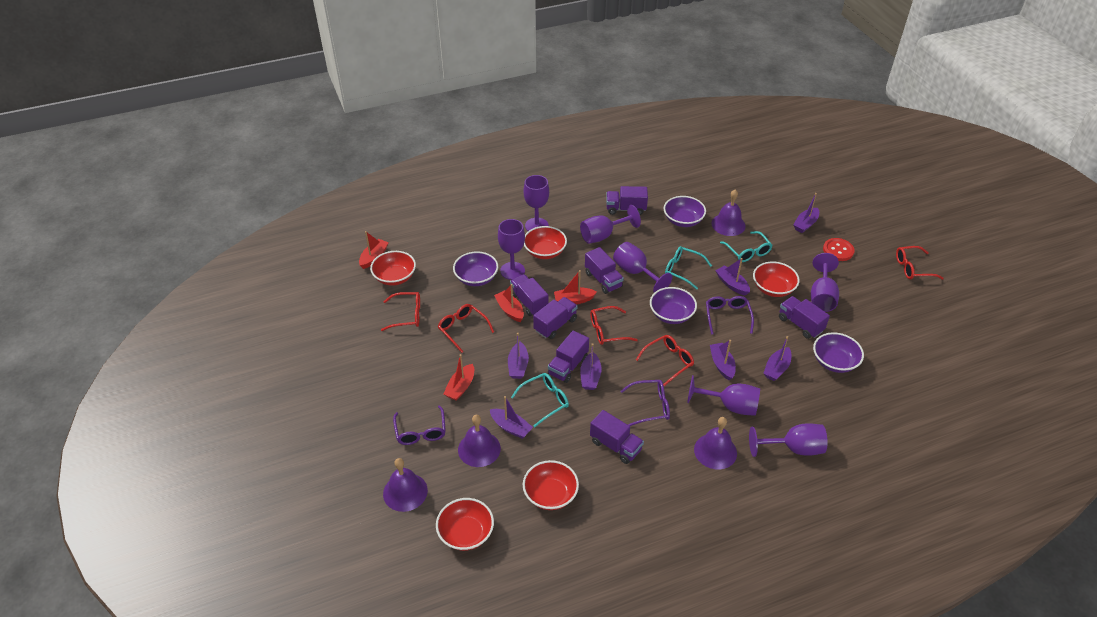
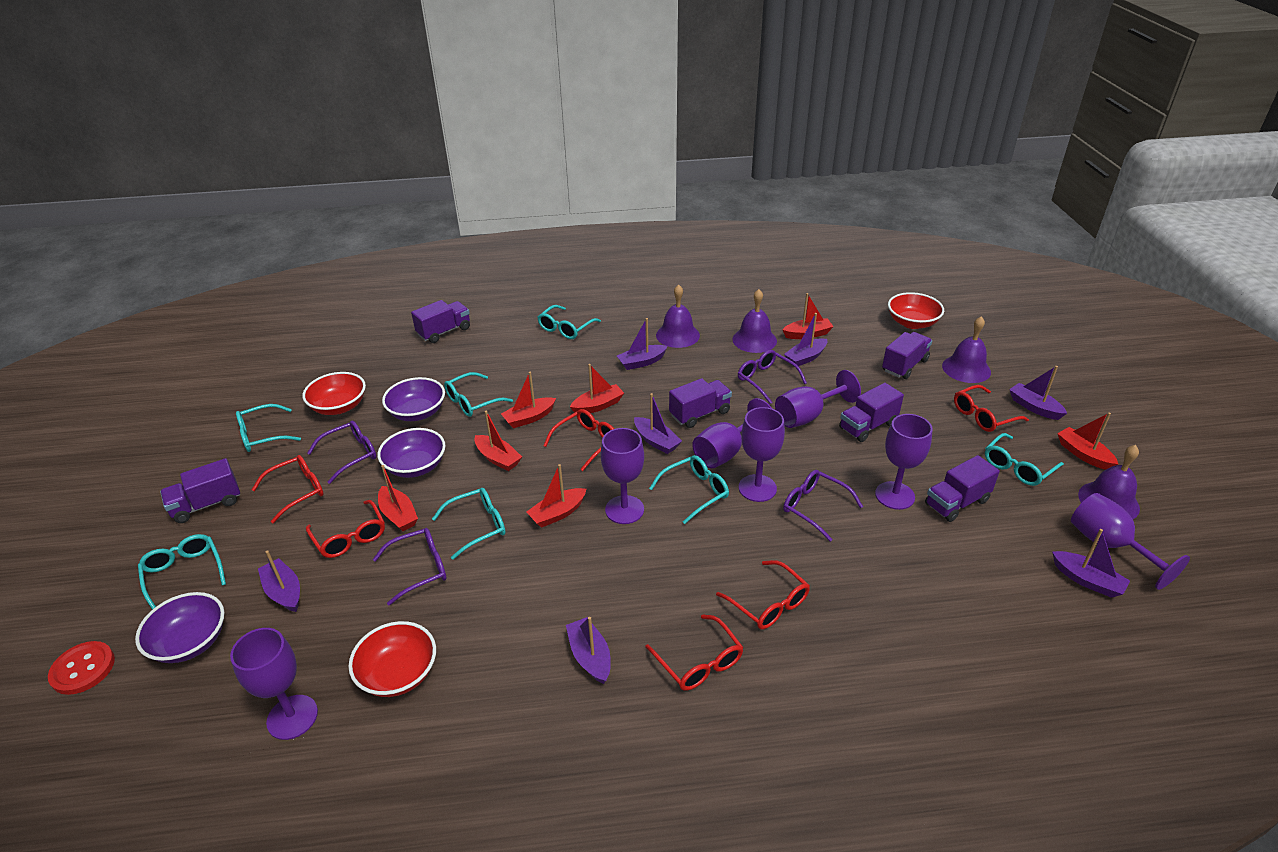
purple bowl: [453,251,498,286] [650,287,697,324] [664,196,706,227] [813,332,864,373] = 4 -> [135,592,224,663] [377,428,445,478] [382,377,445,421] = 3
purple glasses: [393,405,446,445] [621,380,670,426] [706,296,754,335] = 3 -> [307,421,376,484] [373,528,447,605] [738,350,807,404] [783,470,863,542] = 4
purple truck: [510,274,549,316] [533,297,578,339] [548,330,589,383] [585,247,624,294] [590,410,644,464] [606,186,648,215] [779,296,830,339] = 7 -> [160,458,240,523] [411,300,470,343] [669,378,732,428] [839,383,904,442] [882,332,932,379] [925,455,1000,522] = 6
red boat: [359,231,389,269] [443,354,474,401] [494,284,524,322] [554,270,597,304] = 4 -> [378,465,418,531] [474,411,522,471] [501,372,556,428] [527,464,586,528] [570,364,624,413] [782,293,834,339] [1057,412,1118,470] = 7
red bowl: [370,251,416,286] [436,498,494,551] [523,460,579,510] [524,226,567,259] [753,262,800,297] = 5 -> [302,372,366,415] [348,621,436,697] [888,292,944,329] = 3
red glasses: [381,292,420,331] [438,304,494,353] [590,306,638,345] [636,335,694,386] [896,246,944,280] = 5 -> [252,455,324,523] [306,500,385,558] [543,409,614,471] [645,614,744,691] [716,560,810,629] [954,385,1029,432] = 6
turquoise glasses: [511,373,569,427] [665,246,712,290] [720,231,773,262] = 3 -> [138,534,226,610] [236,404,301,452] [432,488,506,560] [444,372,513,417] [537,305,601,339] [649,455,729,524] [985,433,1064,486] = 7

